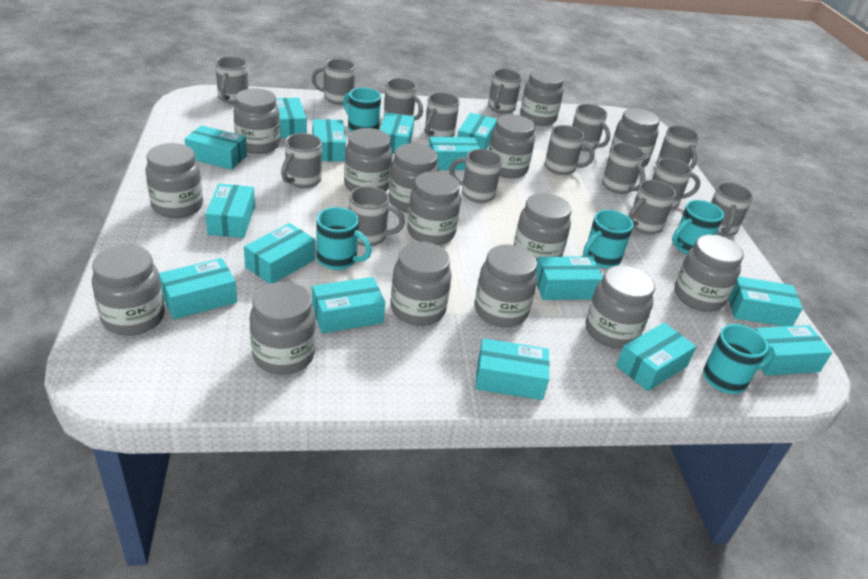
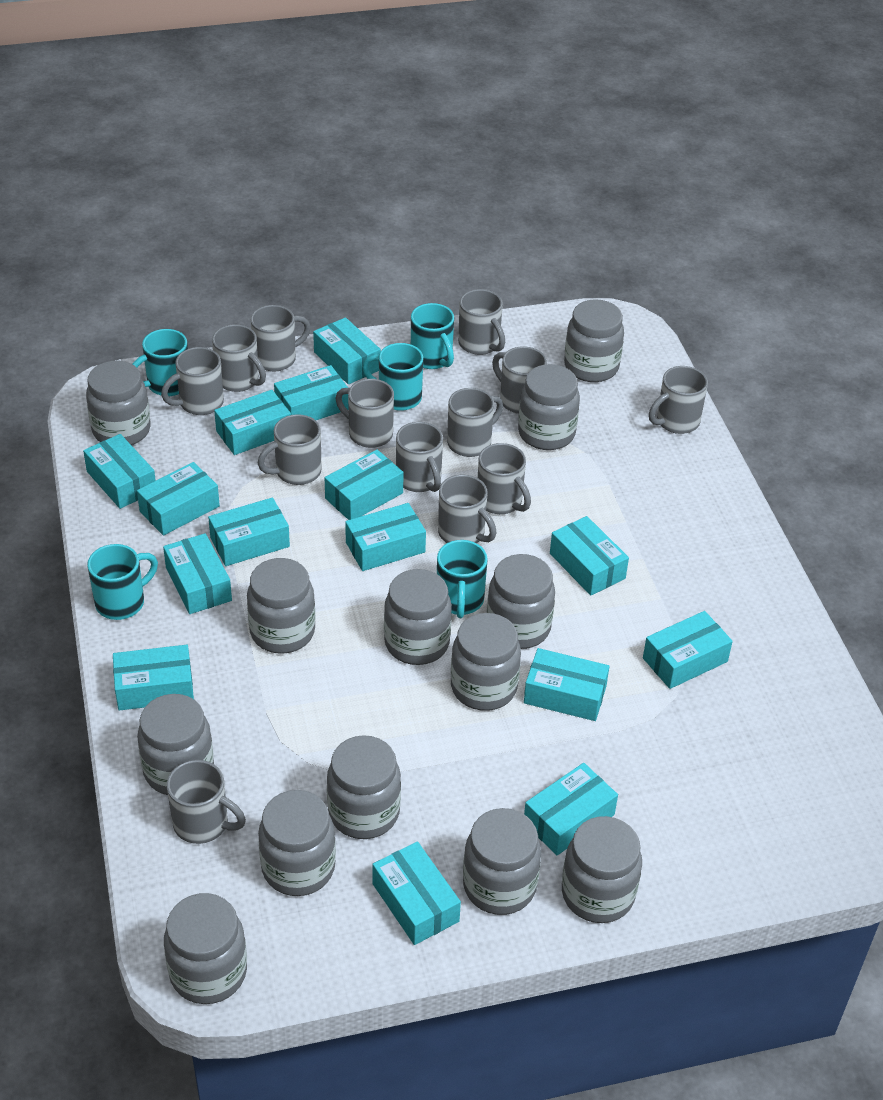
grey jar: [92,245,165,336] [145,143,203,218] [234,88,280,154] [250,282,316,375] [344,128,392,192] [389,143,439,213] [391,242,452,326] [407,171,461,245] [475,245,537,327] [489,114,535,178] [514,193,571,260] [520,69,564,126] [586,265,655,349] [610,108,660,167] [675,234,744,312] = 15 -> [86,361,151,445] [137,694,214,795] [164,893,247,1004] [247,558,316,654] [258,790,336,896] [327,735,401,839] [384,569,452,665] [451,613,521,711] [463,808,541,915] [487,554,555,649] [518,364,580,450] [562,816,642,923] [564,299,624,382] = 13
grey mug: [215,56,248,104] [281,133,322,188] [312,59,355,105] [349,186,405,246] [384,78,423,120] [425,92,460,137] [449,149,502,203] [488,69,522,114] [545,125,594,175] [572,104,610,151] [602,143,646,194] [628,180,676,235] [652,158,701,210] [657,126,699,169] [711,182,753,236] = 15 -> [161,347,224,415] [167,760,246,844] [212,325,266,392] [250,305,311,371] [257,414,322,485] [336,379,394,448] [396,422,443,492] [438,475,497,543] [447,388,503,457] [458,289,505,355] [478,443,531,514] [492,346,547,414] [649,366,708,434] = 13

